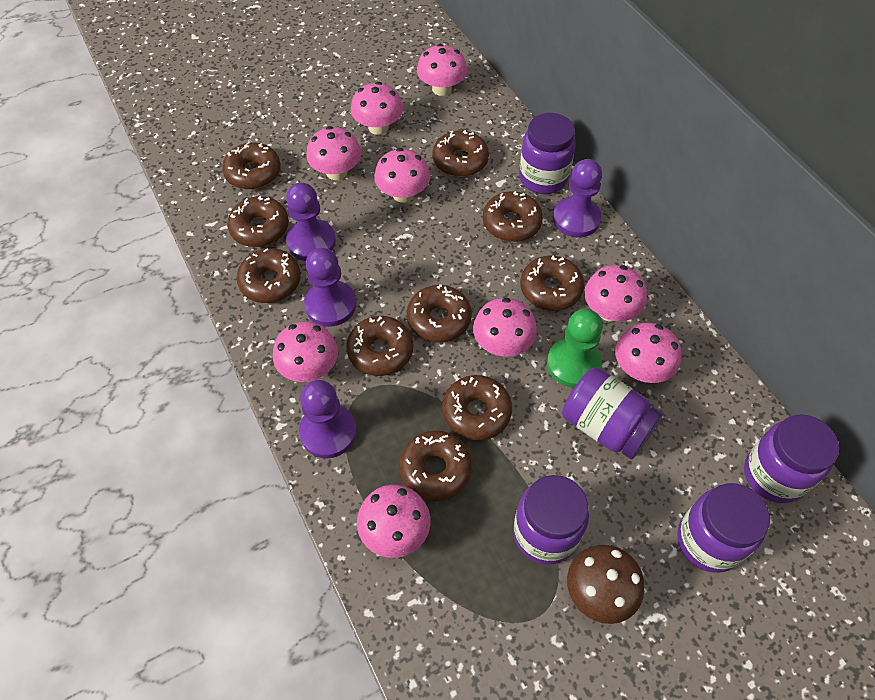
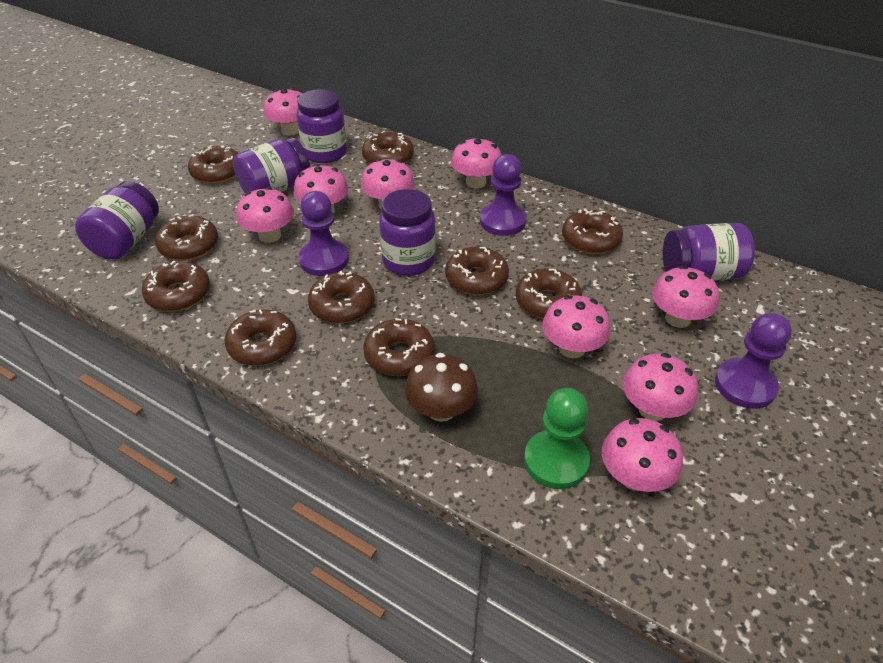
purple pawn: [286,182,336,261] [299,380,357,458] [304,248,356,327] [553,159,602,238] = 4 -> [299,191,349,276] [480,154,526,236] [715,313,792,409] = 3

